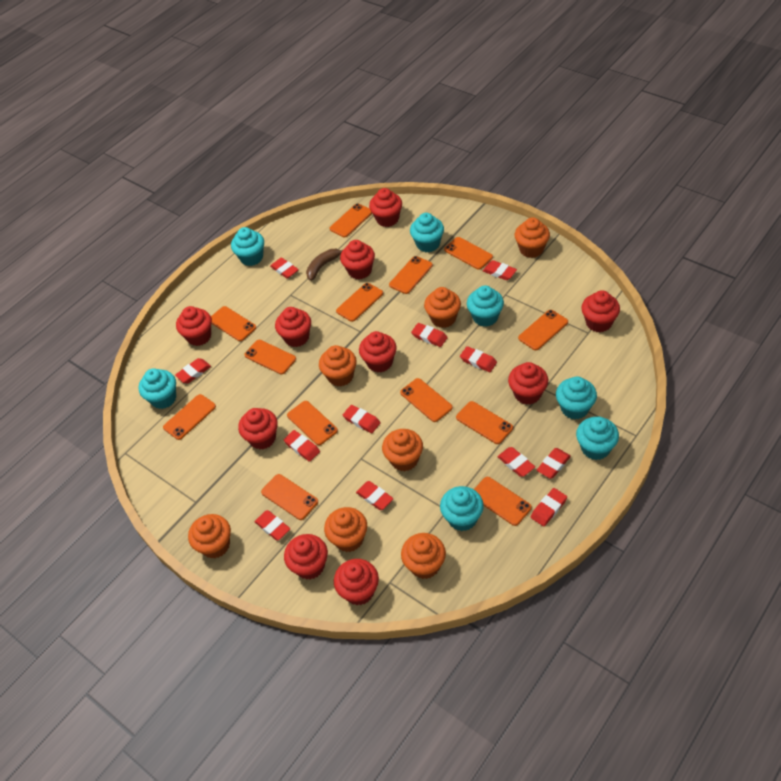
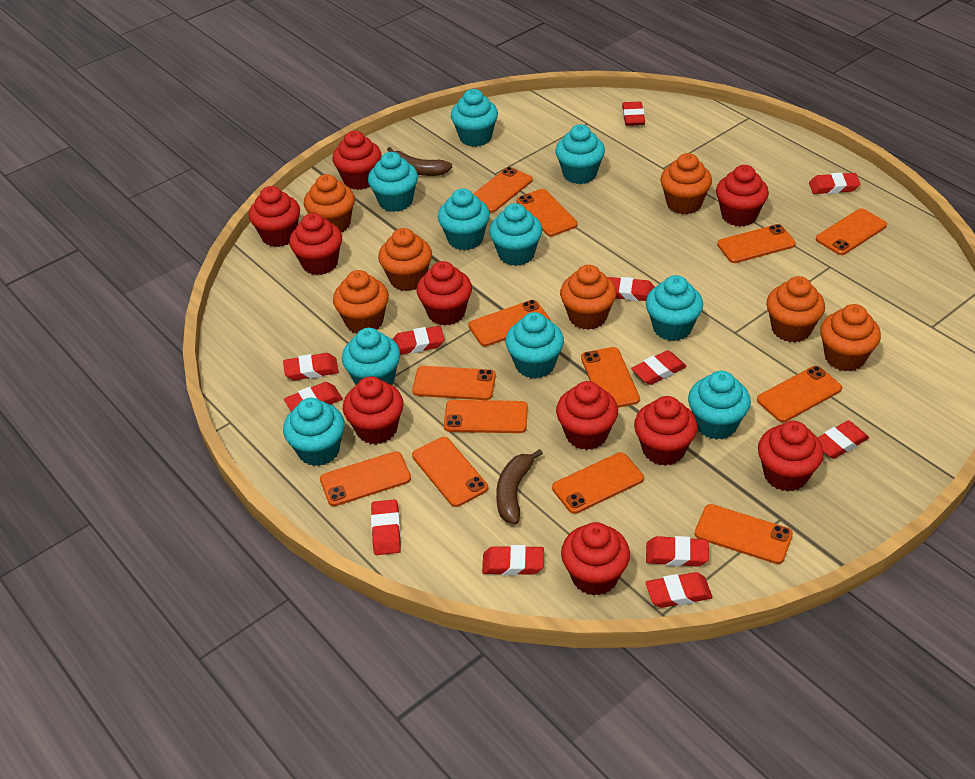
brown banana: [306,249,343,281] = 1 -> [387,147,452,176] [496,449,543,524] = 2
turquoise cupcake: [138,368,176,409] [231,227,264,266] [410,213,444,252] [440,486,484,531] [467,285,504,327] [556,377,597,419] [576,417,619,460] = 7 -> [283,398,345,466] [342,328,400,385] [368,152,418,212] [438,189,490,250] [451,89,498,147] [489,203,542,266] [506,312,564,379] [555,124,605,184] [646,275,703,341] [688,371,751,440] = 10

